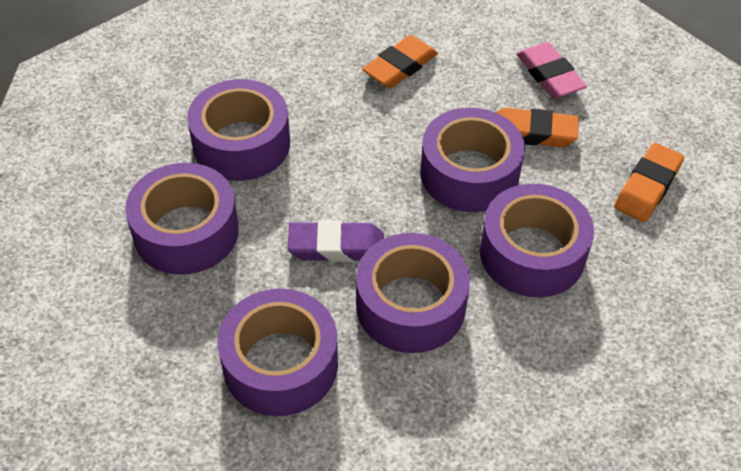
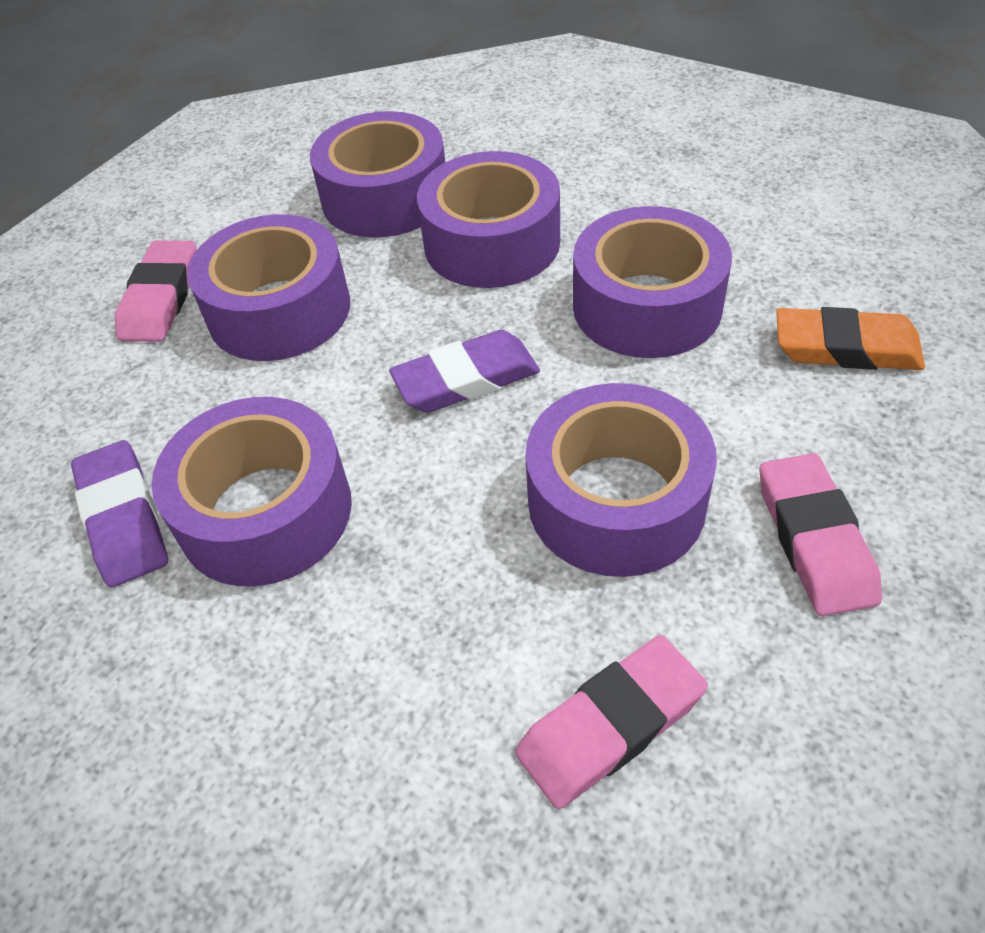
orange eraser: [362,35,438,88] [496,108,579,147] [614,143,684,222] = 3 -> [776,307,925,370] = 1
pink eraser: [516,42,587,99] = 1 -> [115,241,197,342] [515,635,708,809] [759,453,882,616] = 3
purple eraser: [287,220,384,262] = 1 -> [71,440,168,588] [389,330,540,413] = 2

